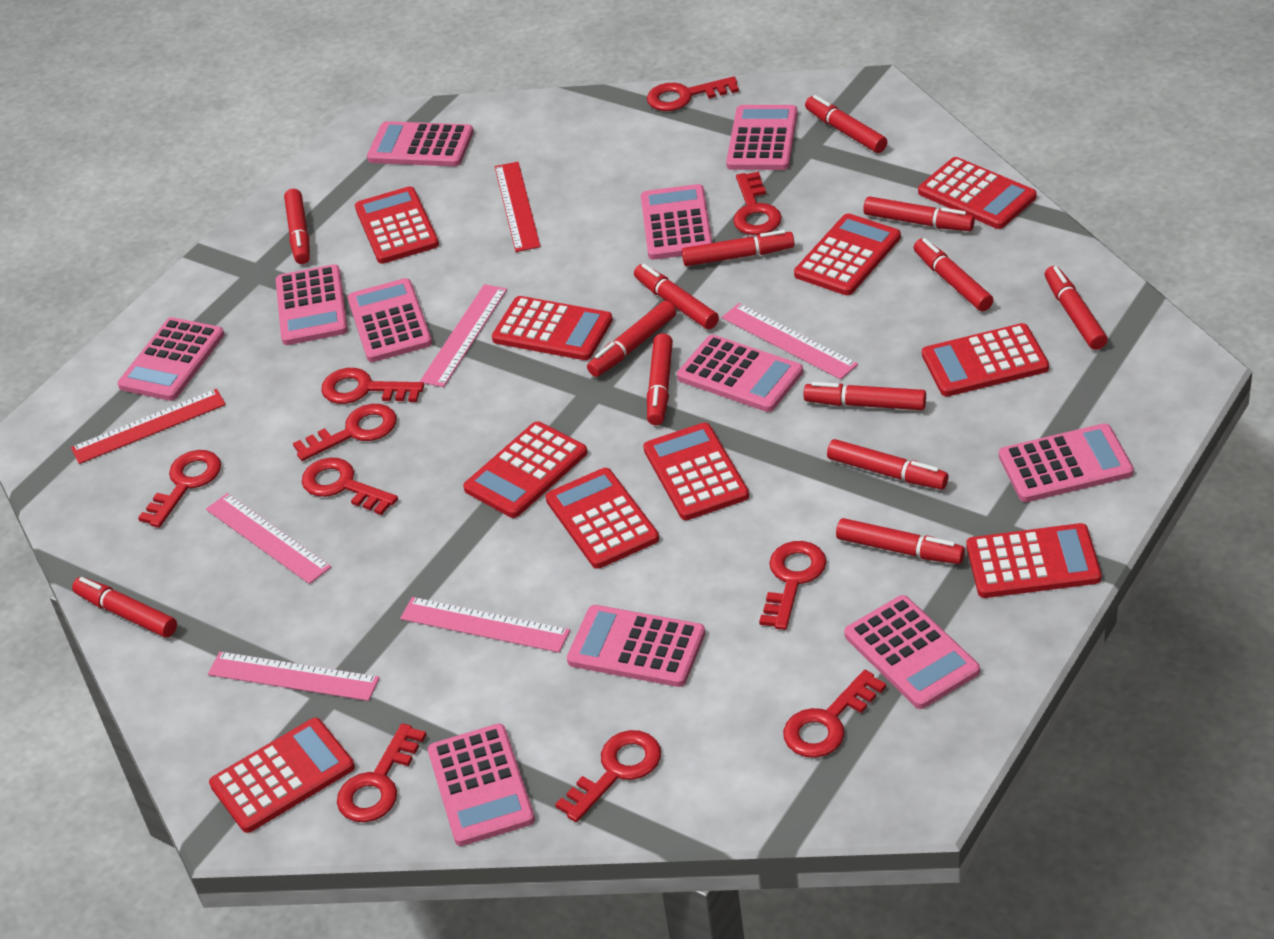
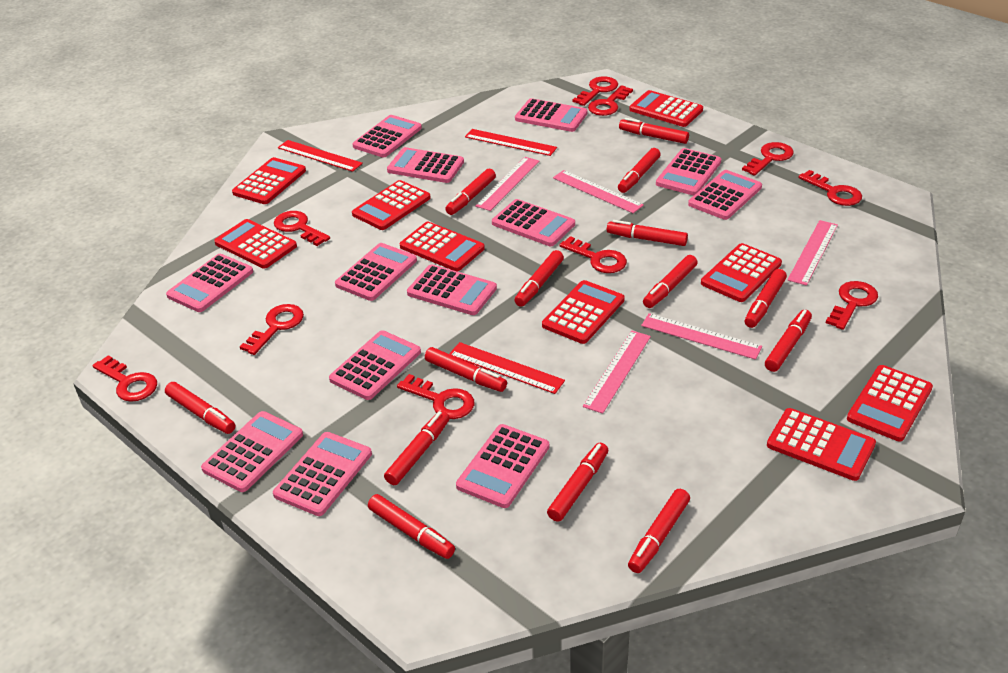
pink calculator: [118,317,224,401] [276,264,348,345] [348,278,432,362] [367,121,474,166] [428,724,535,846] [567,605,705,687] [641,184,712,260] [677,335,803,412] [726,105,798,170] [844,595,980,709] [999,423,1134,502] = 11 -> [166,254,253,312] [201,411,303,492] [273,432,372,516] [329,330,421,400] [335,243,417,301] [352,115,422,157] [387,147,464,183] [407,264,497,315] [456,424,549,508] [492,199,575,246] [515,98,587,132] [656,148,721,195] [688,170,762,220] = 13
red calculator: [209,718,355,833] [355,186,439,264] [463,421,587,518] [492,296,613,360] [545,468,659,569] [643,423,749,520] [794,213,901,295] [918,157,1036,229] [922,323,1049,396] [966,523,1102,598] = 10 -> [214,219,297,269] [232,157,306,204] [352,180,431,230] [400,222,485,271] [542,280,625,344] [629,90,703,127] [701,243,782,302] [767,408,876,481] [847,365,933,442] = 9
red marker: [72,577,177,638] [284,189,310,264] [587,301,676,377] [634,264,719,329] [647,333,673,425] [682,230,794,266] [804,382,926,410] [805,95,887,153] [827,439,948,490] [836,518,965,564] [863,197,975,231] [914,238,993,311] [1045,266,1108,350] = 13 -> [165,382,236,434] [368,494,455,559] [384,411,450,485] [425,347,507,392] [445,169,496,215] [514,250,564,307] [547,443,608,522] [607,220,688,246] [618,148,661,193] [619,118,689,144] [628,489,690,573] [643,255,698,308] [745,269,787,328] [765,310,812,372] = 14
red ruler: [71,389,226,464] [495,162,541,252] = 2 -> [278,140,363,172] [449,342,565,394] [465,129,557,156] = 3

